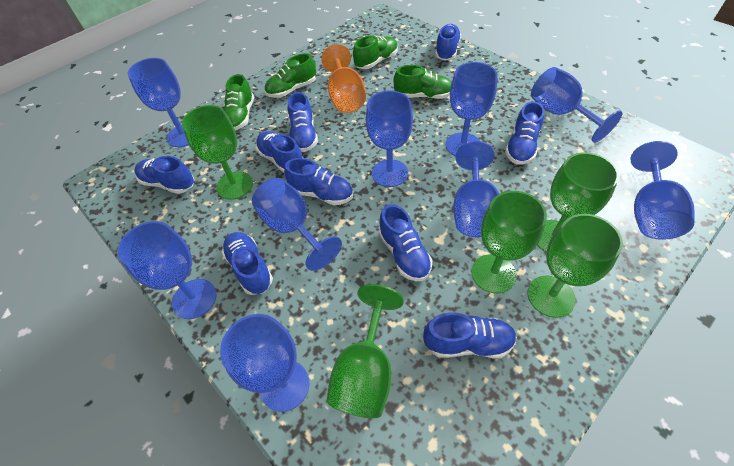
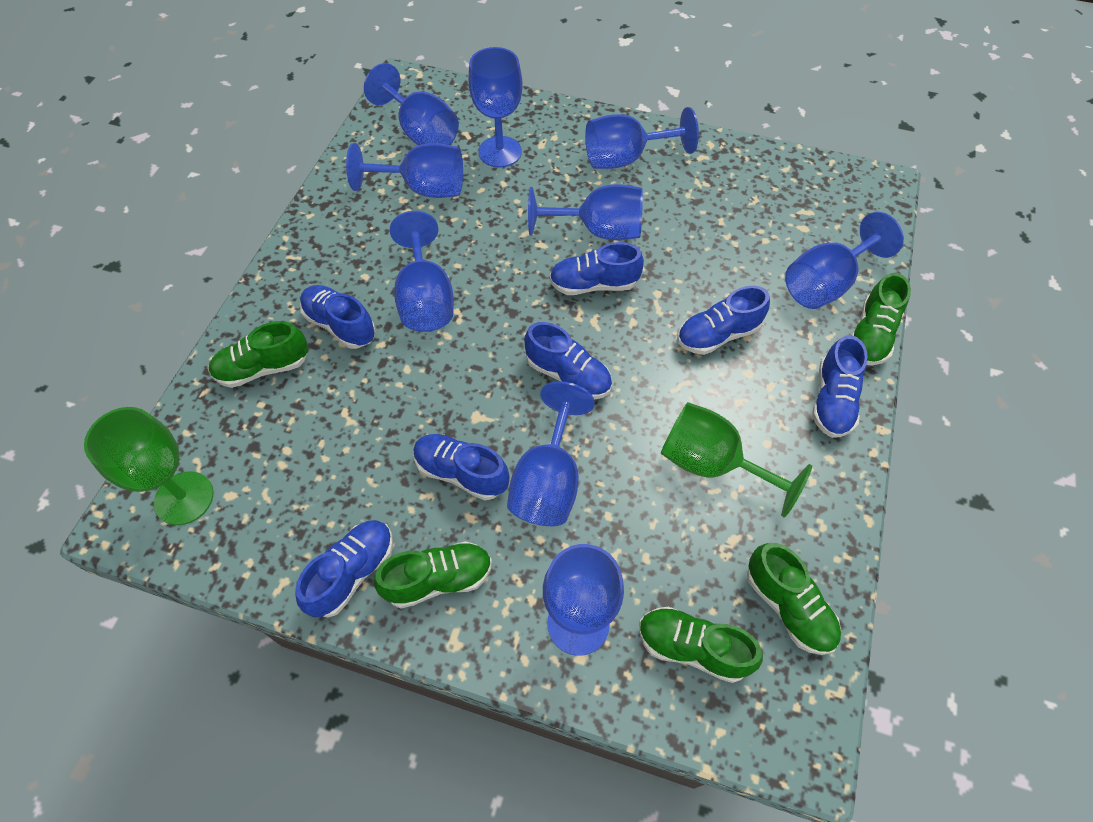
blue shoe: [135,156,194,194] [222,232,273,295] [256,131,304,173] [284,158,353,205] [288,92,318,152] [379,204,432,281] [423,312,517,358] [435,24,461,61] [505,101,544,165] = 9 -> [295,520,393,617] [300,285,375,349] [413,434,509,500] [524,322,612,399] [549,242,644,295] [677,286,770,355] [812,335,868,438] = 7
green goblet: [182,105,253,200] [326,284,404,418] [471,191,547,293] [528,214,623,318] [537,152,619,252] = 5 -> [84,407,214,525] [661,402,812,518] = 2
green shoe: [223,74,254,130] [265,53,316,98] [353,35,398,69] [393,65,452,99] = 4 -> [209,321,308,388] [374,541,492,609] [639,607,763,683] [747,543,841,655] [852,273,911,365] = 5
orange goblet: [321,44,366,113] = 1 -> none = 0

